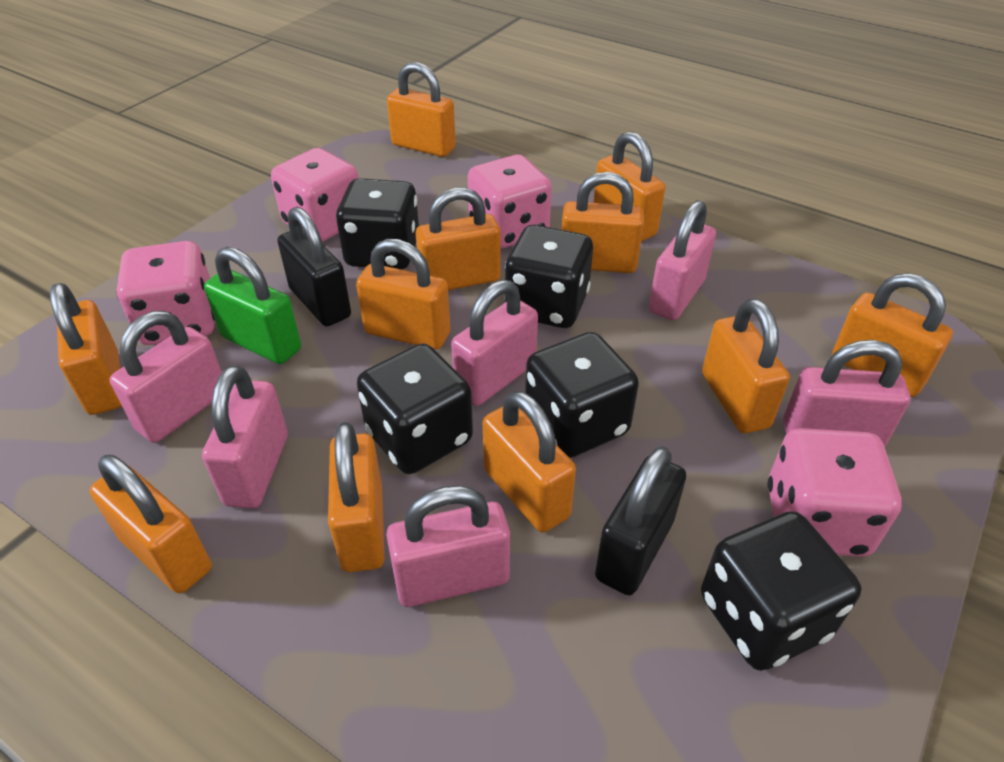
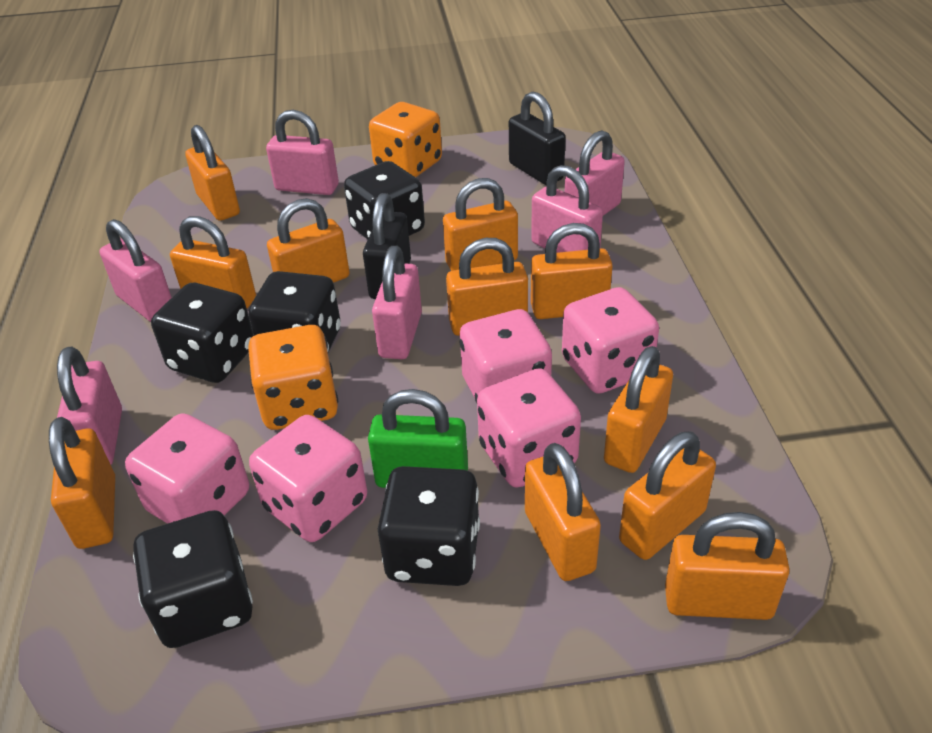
orange dice: none = 0 -> [248,325,338,430] [369,102,442,177] = 2
pink dice: [117,241,215,345] [271,148,358,242] [468,155,552,249] [767,428,902,557] = 4 -> [125,413,249,524] [249,415,367,542] [460,309,552,403] [477,368,581,488] [562,287,659,394] = 5

